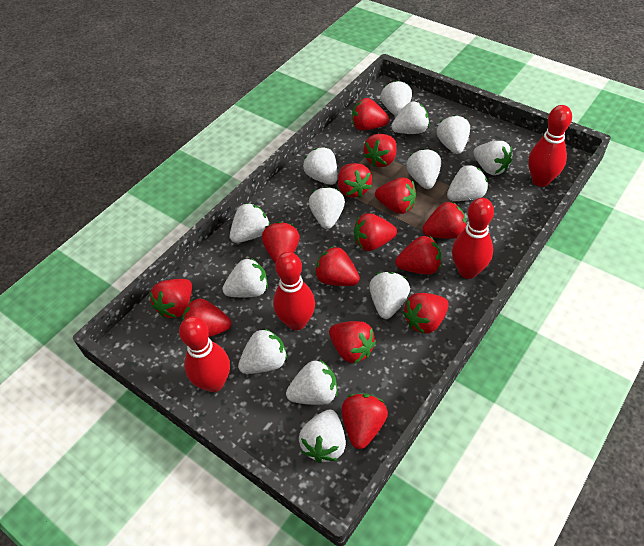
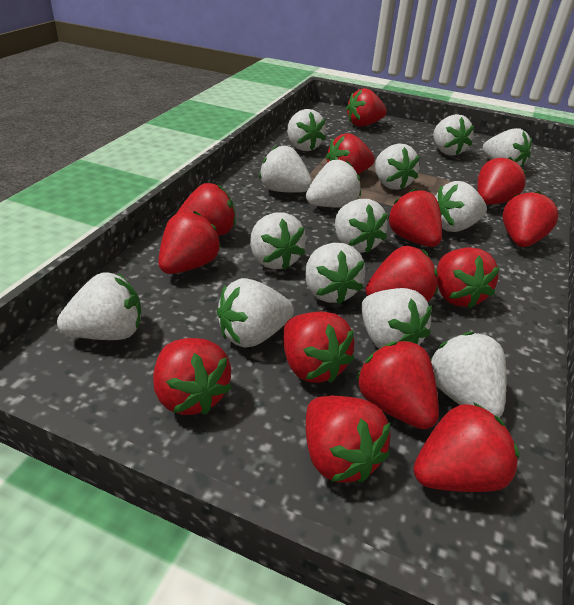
red bowling pin: [179,316,230,392] [273,252,315,330] [452,198,494,279] [528,105,572,187] = 4 -> none = 0

